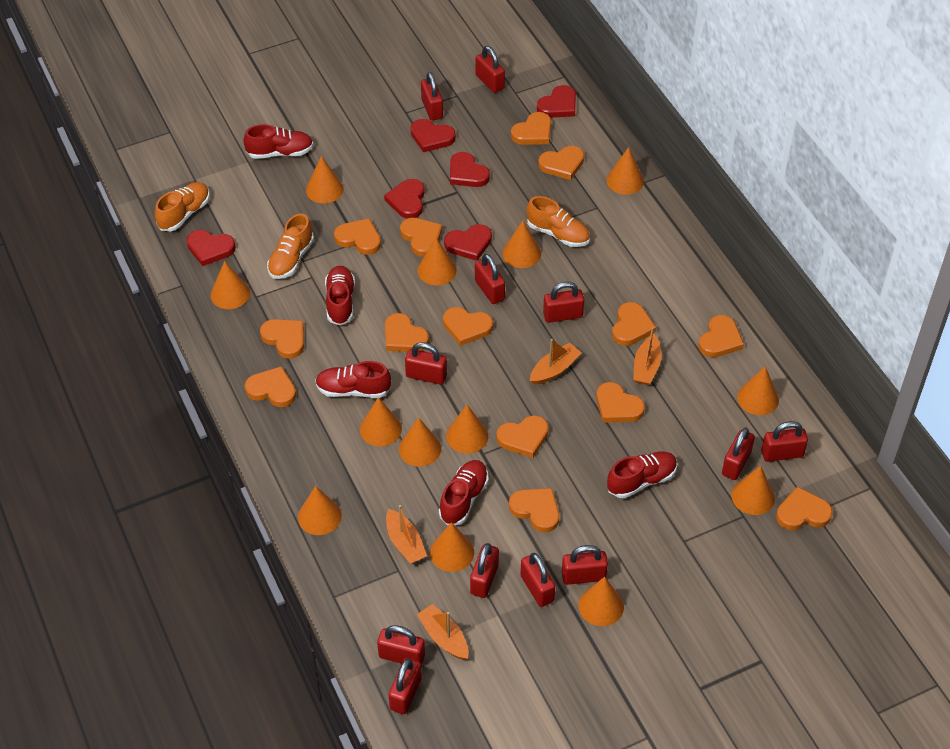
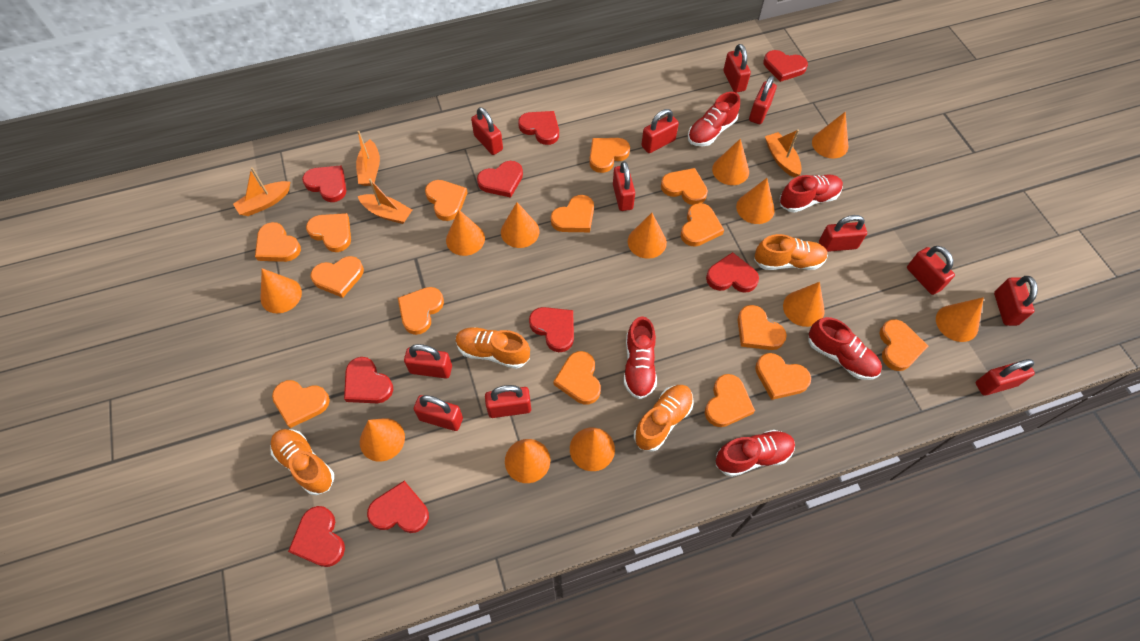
orange cone: [210,261,250,309] [298,486,342,535] [306,156,344,203] [360,397,402,446] [399,417,441,466] [417,238,457,285] [430,522,474,572] [446,405,488,454] [502,220,541,268] [578,577,624,626] [606,147,644,195] [731,466,775,515] [737,366,779,415] = 13 -> [260,268,302,314] [360,418,405,462] [446,210,485,256] [501,202,539,248] [505,439,550,483] [570,428,615,471] [628,213,667,259] [712,139,749,185] [736,178,775,224] [783,282,825,327] [812,112,848,158] [936,297,984,342] = 12
orange heart: [245,366,296,407] [260,319,304,359] [334,218,381,255] [385,313,429,352] [400,218,442,257] [443,307,493,346] [496,415,549,458] [509,488,559,532] [511,112,551,145] [538,146,584,180] [596,382,645,423] [612,302,656,346] [698,315,744,357] [776,486,833,530] = 14 -> [255,222,301,262] [272,380,330,428] [306,213,351,252] [311,256,364,298] [398,287,444,335] [425,180,468,221] [551,195,594,232] [553,351,601,404] [589,138,630,173] [661,168,708,205] [681,203,724,247] [705,374,755,427] [738,305,787,350] [755,353,811,400] [879,319,928,371] = 15
orange shoe: [155,182,210,231] [267,213,314,279] [526,196,590,247] = 3 -> [270,429,334,495] [456,327,530,369] [634,385,694,452] [754,234,828,270] = 4
red heart: [187,230,236,266] [384,179,425,219] [411,119,456,152] [444,224,492,261] [450,152,490,187] [537,85,576,118] = 6 -> [288,506,345,567] [302,166,347,202] [344,357,393,403] [367,481,429,533] [477,161,523,198] [518,111,559,145] [529,307,574,352] [706,252,759,293] [764,50,808,82] = 9

